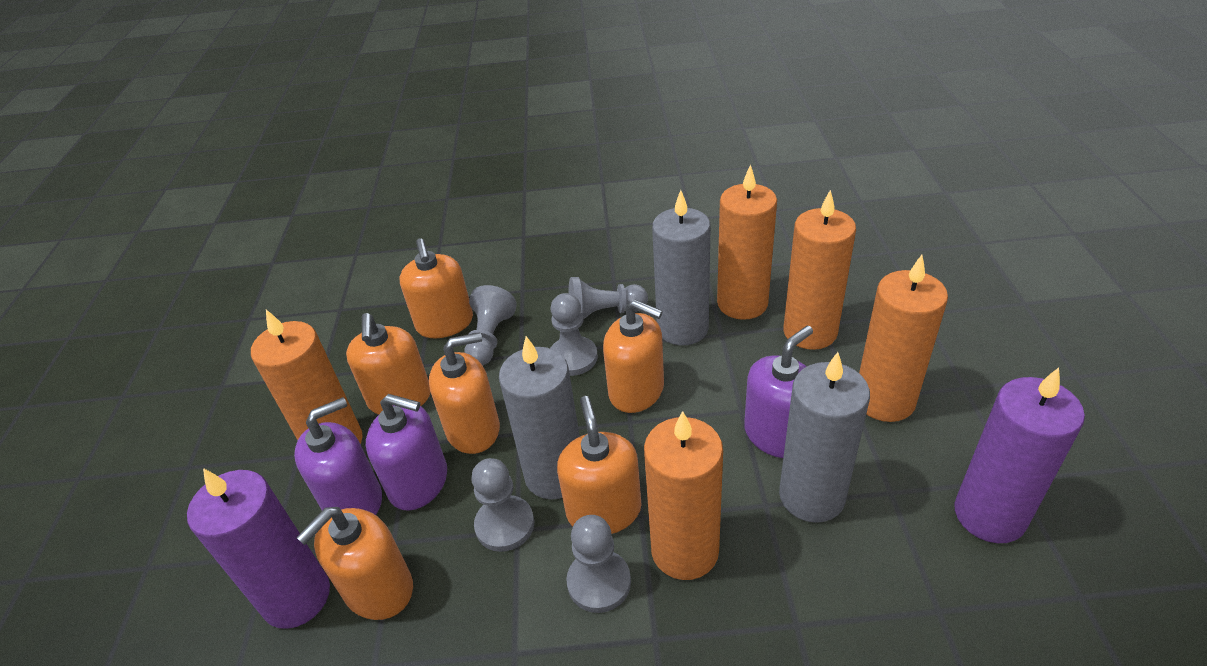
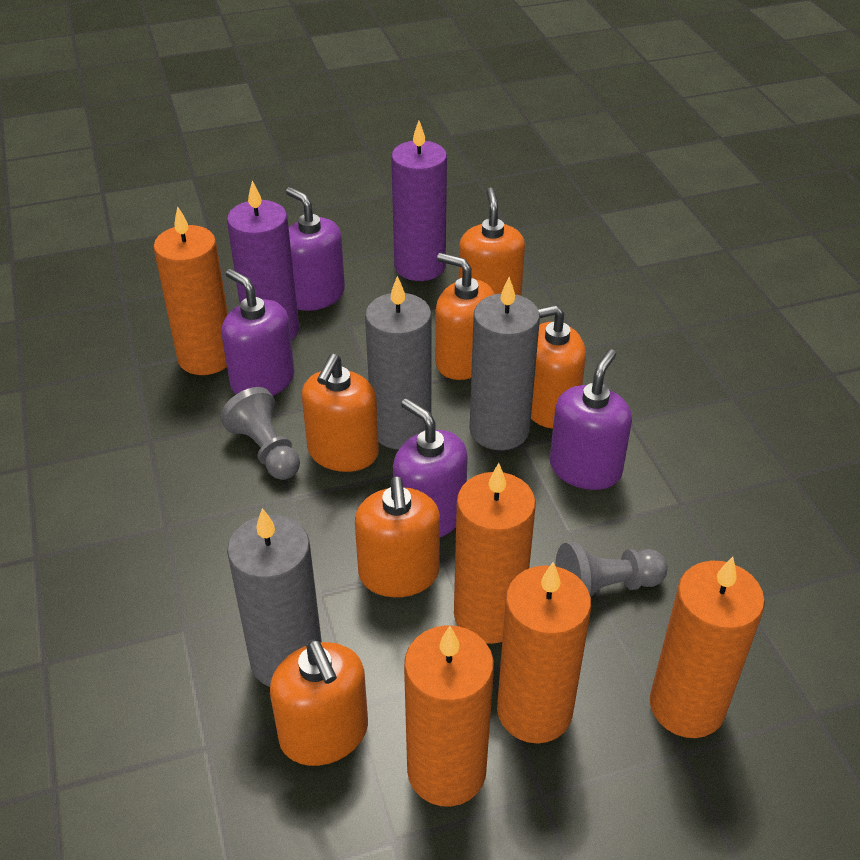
grey pawn: [465,285,517,366] [471,458,534,552] [550,293,598,376] [566,515,631,613] [568,277,648,319] = 5 -> [220,387,300,480] [555,542,668,597] = 2
purple soap dispenser: [294,397,382,515] [366,394,447,511] [744,326,813,458] = 3 -> [222,269,294,396] [286,187,345,311] [393,398,468,537] [550,349,632,490] = 4

